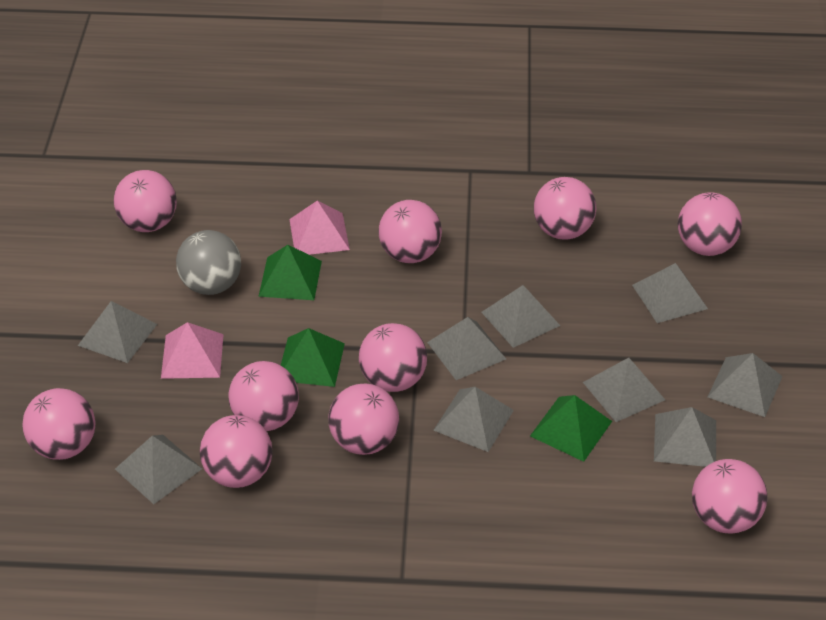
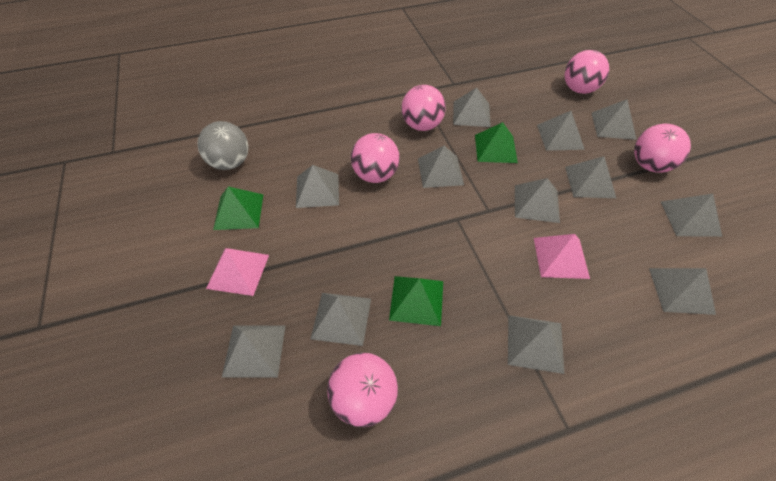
grey pyramid: [78,301,157,363] [115,435,202,504] [427,317,506,380] [433,387,514,452] [481,285,560,348] [583,358,665,422] [632,263,708,323] [654,407,716,467] [708,353,783,417] = 9 -> [222,325,286,378] [296,165,339,208] [311,293,371,346] [418,146,464,188] [453,87,491,127] [508,315,564,374] [515,178,560,223] [537,111,585,151] [565,156,616,198] [592,99,637,140] [649,268,716,315] [661,194,722,237] = 12
pink ball: [22,388,96,460] [114,170,177,232] [200,415,272,488] [228,361,299,431] [328,383,399,455] [359,323,427,392] [378,200,442,263] [534,177,596,240] [678,192,742,256] [692,459,767,533] = 10 -> [327,353,398,427] [351,133,400,183] [401,85,446,131] [565,50,609,94] [634,124,691,173] = 5

